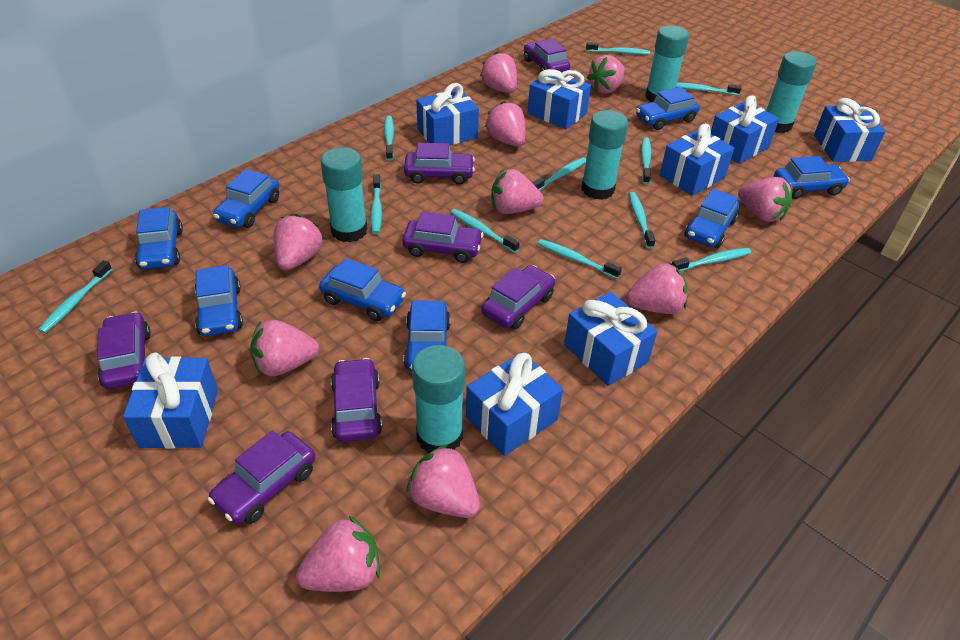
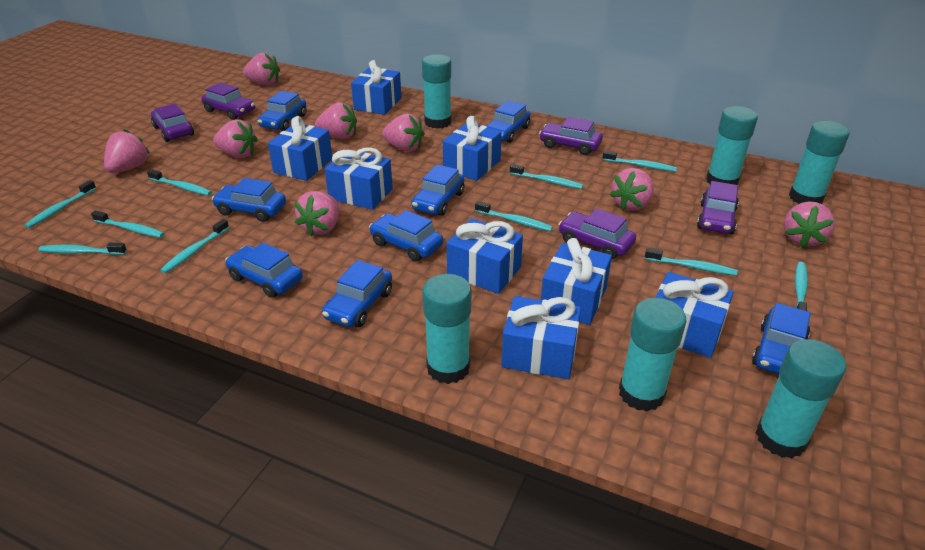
pink strawberry: [250,320,319,376] [274,214,324,270] [296,516,380,592] [406,444,480,518] [480,51,517,93] [485,101,526,146] [491,169,544,214] [587,55,625,93] [626,263,687,314] [738,177,793,222] = 10 -> [104,129,150,173] [213,119,258,158] [243,53,280,86] [295,191,339,236] [315,102,357,139] [382,114,425,152] [610,168,654,211] [784,202,835,248] = 8
purple car: [97,312,151,389] [208,430,316,524] [331,358,382,442] [402,212,484,263] [404,143,475,185] [481,265,555,329] [524,39,570,73] = 7 -> [151,103,194,142] [201,82,255,120] [539,117,603,155] [558,208,636,259] [697,181,739,234] = 5
turquoise glue stick: [321,147,368,242] [412,345,465,453] [581,110,628,200] [645,25,689,102] [766,51,817,133] = 5 -> [422,54,452,129] [423,274,471,384] [619,298,686,411] [706,106,758,185] [756,339,846,458] [789,121,850,204] = 6
turquoise toothbrush: [38,260,112,333] [370,174,382,234] [384,115,394,161] [450,209,520,253] [532,157,586,191] [538,239,622,279] [586,42,650,55] [629,192,655,249] [641,137,651,184] [672,248,751,272] [676,83,741,95] = 11 -> [25,180,96,228] [38,243,127,255] [91,210,165,238] [147,169,212,196] [160,219,229,273] [475,201,553,231] [510,164,583,189] [603,151,677,172] [645,248,738,276] [795,262,808,311] = 10

